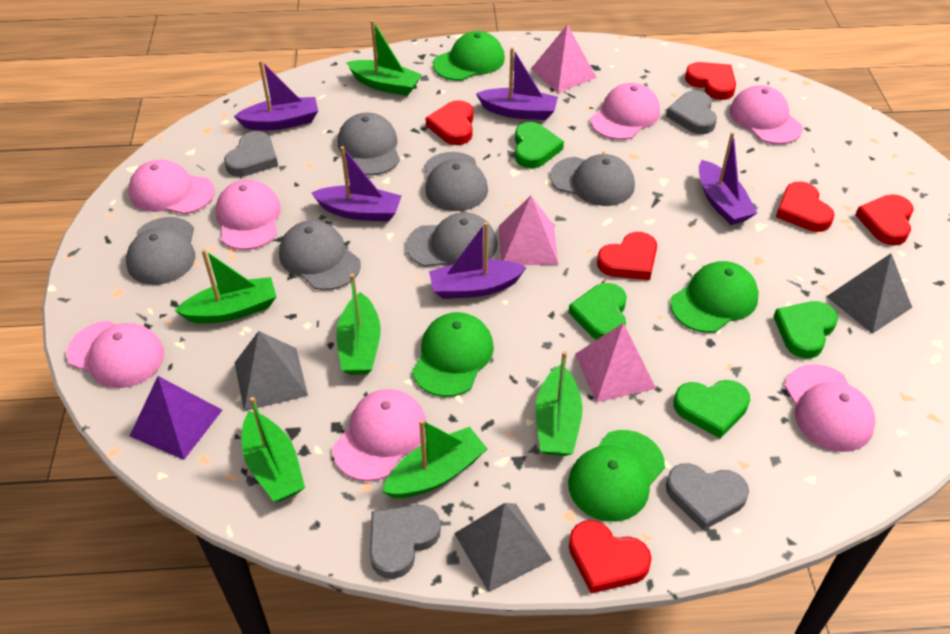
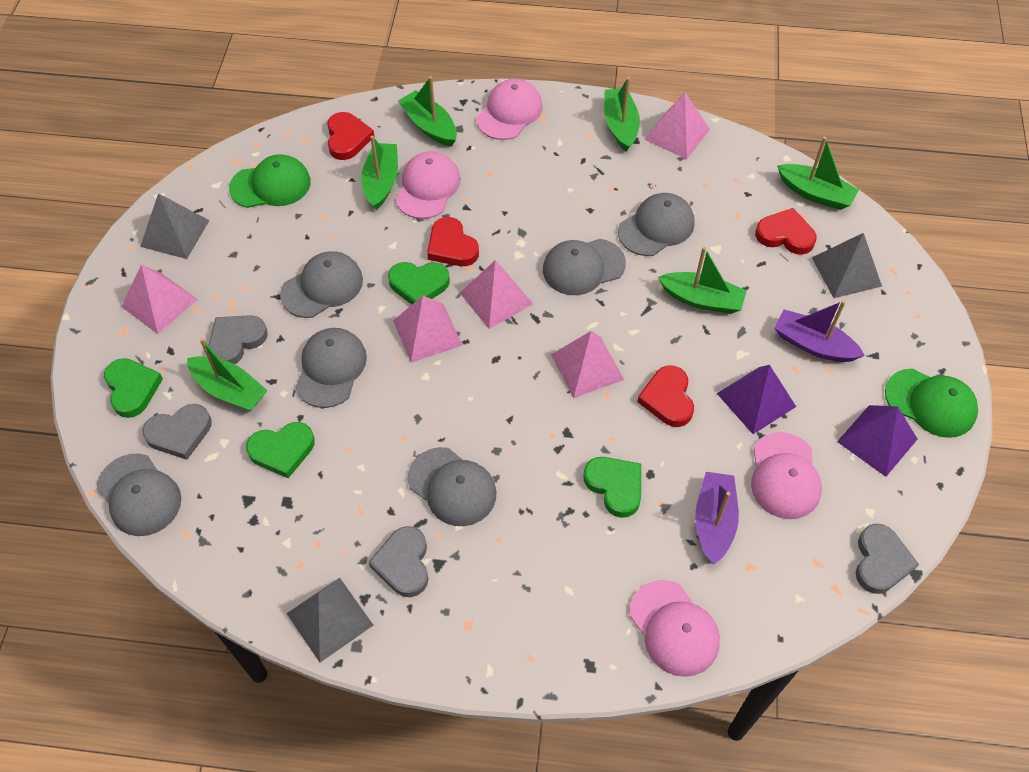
green cap: [412,312,494,397] [433,31,505,81] [568,430,665,522] [670,261,759,333] = 4 -> [229,154,311,208] [885,369,978,438] = 2
pink cap: [66,321,164,388] [128,159,215,214] [215,180,281,250] [333,389,426,481] [590,83,660,140] [730,85,803,144] [784,364,876,452] = 7 -> [395,151,460,219] [476,79,543,140] [630,580,720,677] [751,432,822,519] = 4
pink pyramid: [499,196,559,265] [531,24,597,93] [575,323,656,403] = 3 -> [121,265,198,334] [393,296,462,363] [460,260,533,329] [551,331,624,398] [644,92,710,159] = 5
purple boat: [234,60,318,131] [312,146,401,222] [429,222,527,299] [476,47,558,120] [699,132,757,225] = 5 -> [695,472,739,565] [774,300,865,362] = 2
purple pyramid: [130,376,222,460] = 1 -> [717,365,796,434] [837,405,917,477] = 2
red heart: [426,100,473,145] [569,520,652,594] [597,232,657,280] [685,62,736,100] [776,181,834,232] [856,194,914,245] = 6 -> [327,112,374,160] [427,217,479,266] [637,365,694,427] [755,208,817,255] = 4

